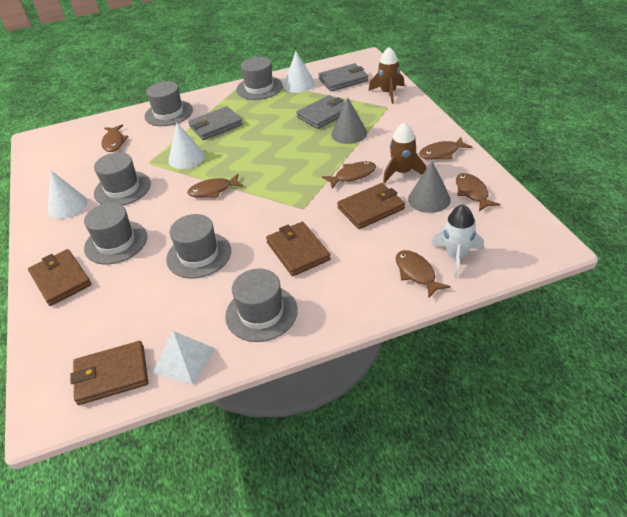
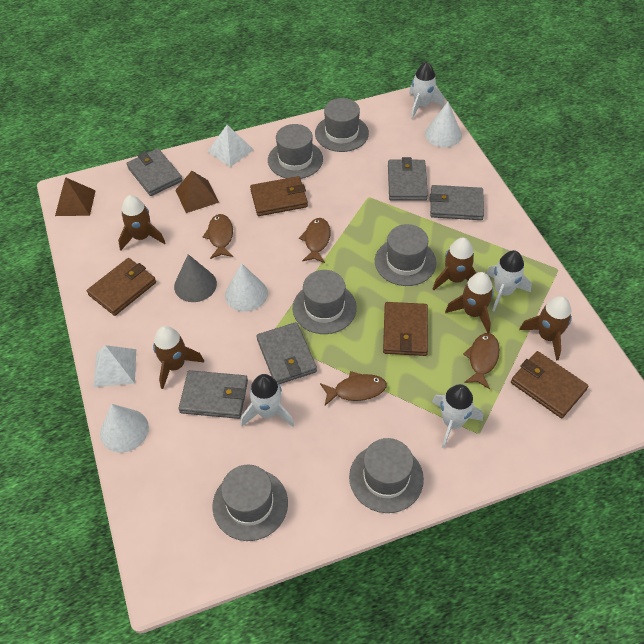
brown fish: [102,124,129,152] [187,174,244,197] [322,161,376,188] [396,250,451,298] [419,137,472,159] [456,173,500,211] = 6 -> [202,214,233,259] [299,218,331,263] [320,371,387,406] [463,333,500,389] = 4
brown pyramid: none = 0 -> [55,177,96,216] [175,171,219,213] = 2
brown rocket: [369,47,405,104] [383,122,426,183] = 2 -> [118,195,165,250] [153,326,204,389] [433,238,476,290] [445,272,494,333] [519,296,572,360] = 5
grey cone: [331,97,367,144] [408,161,451,213] = 2 -> [174,254,217,302] = 1
grey wallet: [188,106,243,140] [296,95,345,129] [318,63,368,91] = 3 -> [126,148,183,196] [179,370,248,419] [257,322,317,384] [388,157,428,201] [430,185,484,220] = 5
white pyramid: [153,331,216,385] = 1 -> [93,345,136,387] [208,125,254,167] = 2
white rocket: [431,204,483,278] = 1 -> [241,374,294,427] [409,62,444,119] [432,384,483,448] [486,250,532,311] = 4

